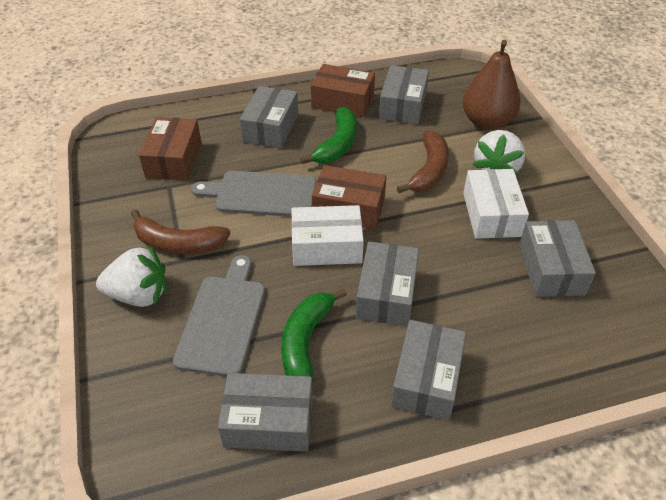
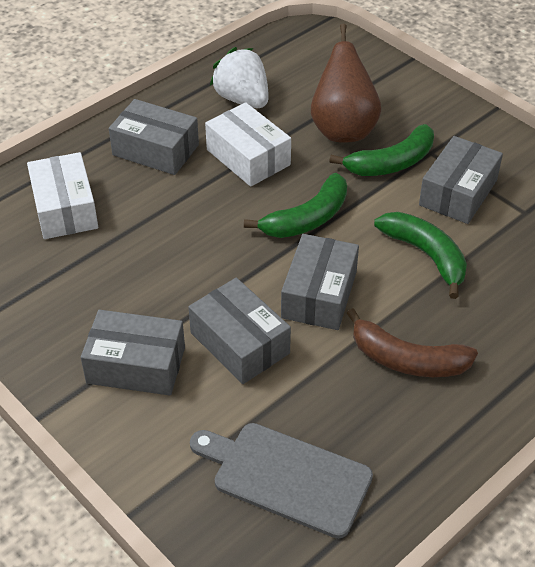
brown banana: [131,209,230,254] [397,131,449,193] = 2 -> [347,308,478,377] = 1
brown box: [139,117,201,181] [311,64,375,117] [312,165,386,229] = 3 -> none = 0
green banana: [281,289,347,384] [300,107,357,164] = 2 -> [244,173,347,238] [329,124,434,176] [374,212,467,299] = 3
grey box: [218,373,313,452] [240,86,298,148] [356,241,419,326] [379,65,429,124] [391,320,466,421] [519,220,596,297] = 6 -> [81,310,185,396] [109,99,199,175] [188,278,291,384] [281,234,359,330] [419,136,503,224] = 5
grey cutting board: [173,255,265,377] [191,171,316,217] = 2 -> [190,423,373,538] = 1
white strawberry: [96,246,167,307] [473,130,525,176] = 2 -> [210,47,269,108] = 1

